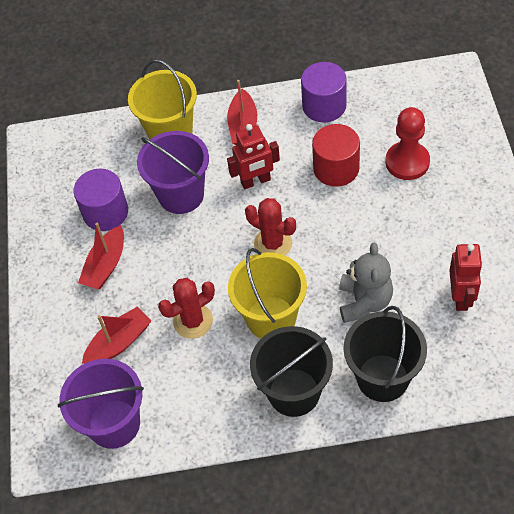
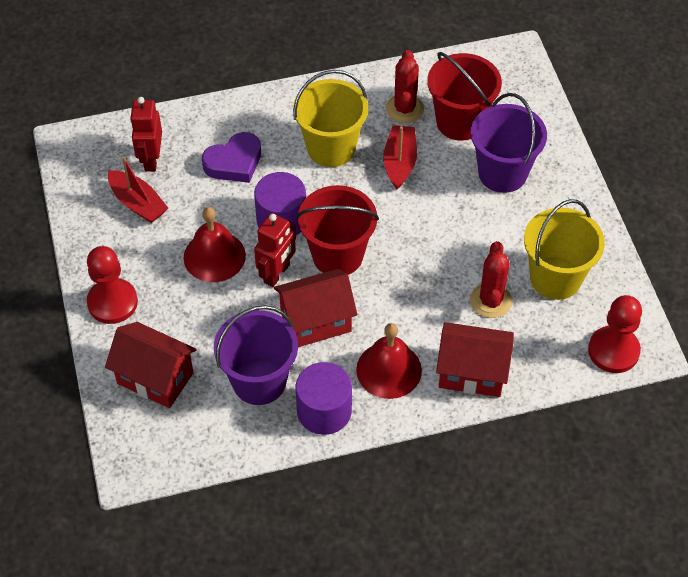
black bucket: [250,326,333,417] [344,306,427,402] = 2 -> none = 0
grey teddy bear: [339,243,393,323] = 1 -> none = 0
purple heart: none = 0 -> [202,132,261,183] = 1
red bell: none = 0 -> [183,207,246,282] [356,323,422,399] = 2
red boat: [78,223,124,289] [82,306,152,364] [227,80,257,145] = 3 -> [108,156,168,223] [383,125,417,189] = 2
red bucket: none = 0 -> [296,185,379,275] [427,52,502,141] = 2
red cylinder: [312,124,360,187] = 1 -> none = 0
red house: none = 0 -> [105,322,197,408] [274,269,357,347] [436,322,514,397] = 3
red pawn: [385,107,430,180] = 1 -> [87,246,138,324] [588,295,642,373] = 2

